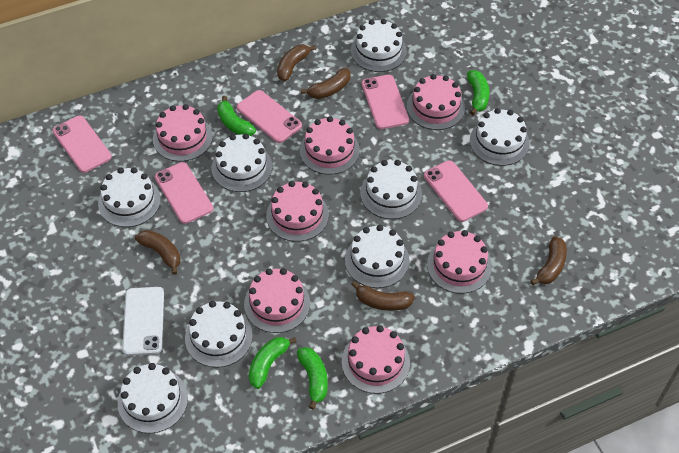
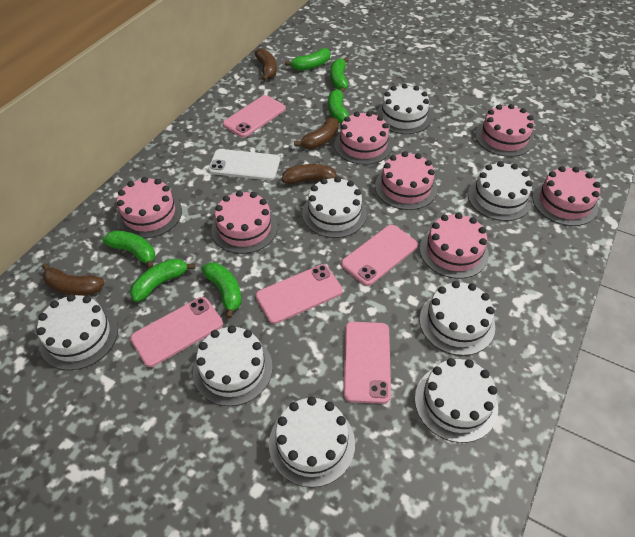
brown banana: [135,230,181,275] [277,45,316,81] [301,68,350,99] [351,281,415,311] [530,236,567,285] = 5 -> [42,263,105,296] [255,48,277,81] [282,164,343,184] [294,117,339,149] = 4
green banana: [217,96,256,136] [249,337,297,389] [297,347,328,410] [467,70,489,115] = 4 -> [102,231,155,269] [130,258,195,302] [201,262,242,319] [285,48,331,71] [328,87,349,123] [330,57,349,90] = 6

